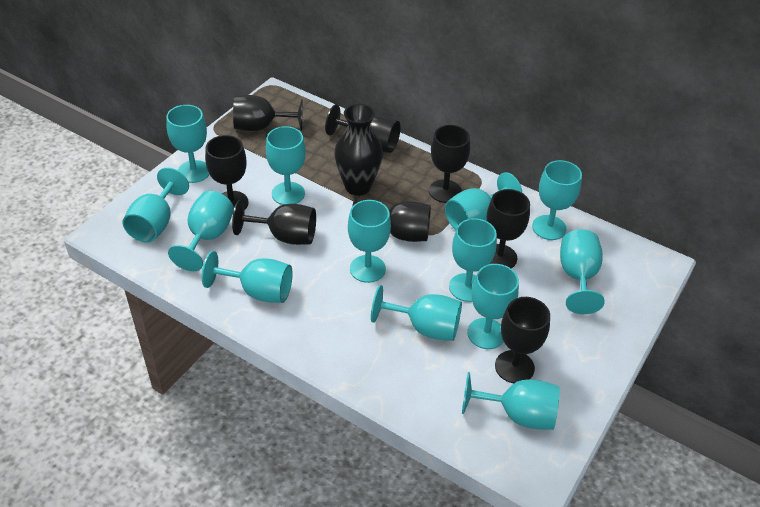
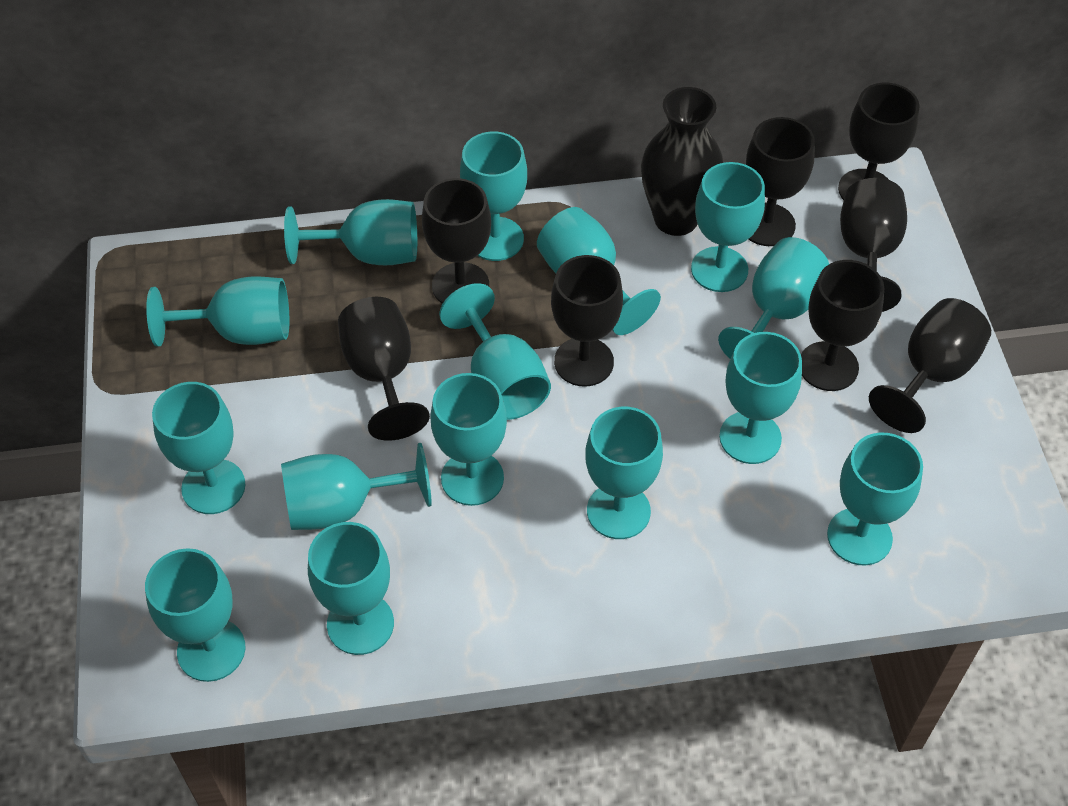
turquoise goblet: [122,167,189,243] [166,105,210,183] [168,191,234,271] [202,251,293,303] [266,126,306,205] [348,200,391,283] [371,285,462,341] [445,172,522,230] [449,218,497,302] [462,372,560,430] [467,264,519,349] [532,160,582,240] [560,229,605,314] = 13 -> [145,548,245,682] [146,276,289,347] [152,382,245,514] [281,443,432,530] [284,199,417,265] [308,522,394,655] [430,373,507,506] [439,283,551,420] [460,131,527,261] [537,207,661,335] [585,407,663,539] [691,162,765,292] [718,237,829,359] [719,332,802,464] [827,432,923,566] = 15

